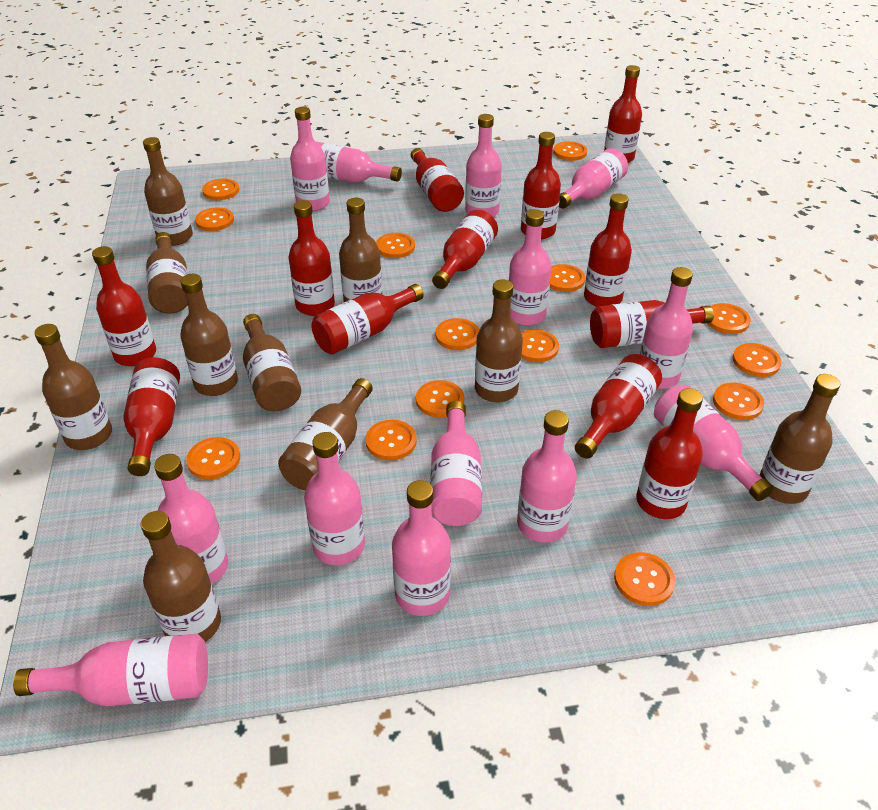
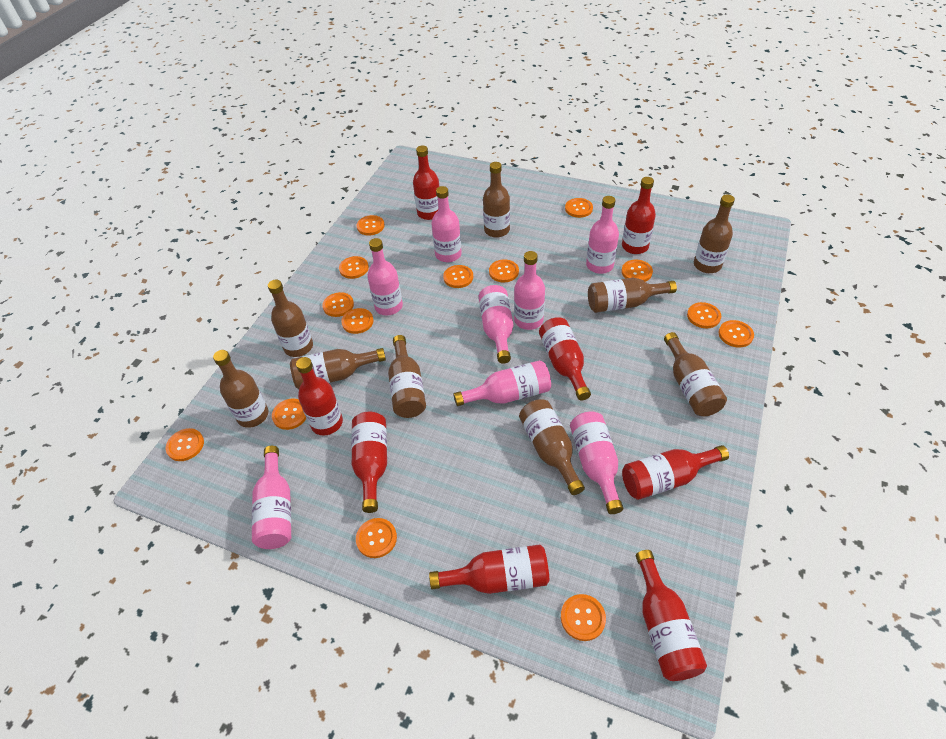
brown bottle: [34,324,112,450] [141,511,221,642] [143,137,193,246] [146,232,188,314] [180,274,238,396] [243,314,301,412] [278,378,373,490] [339,198,382,302] [475,280,523,402] [759,374,840,504] = 10 -> [213,350,268,428] [268,280,313,357] [290,348,386,389] [388,335,426,418] [483,162,510,238] [519,399,585,495] [588,278,677,313] [664,332,727,416] [694,195,735,273] = 9
pink bottle: [13,634,208,706] [154,454,228,584] [290,107,330,211] [304,432,365,565] [317,142,402,183] [392,480,451,616] [430,401,482,526] [465,114,502,217] [508,209,551,326] [517,410,577,543] [559,148,628,209] [640,267,693,389] [654,384,773,501] = 13 -> [252,446,291,549] [367,238,403,316] [431,186,462,262] [453,360,551,406] [479,285,513,364] [514,251,545,330] [570,411,623,514] [586,196,619,274] = 8
red bottle: [92,246,156,366] [123,357,180,476] [289,200,335,316] [311,284,423,354] [411,148,464,212] [432,210,498,289] [521,132,561,239] [575,354,662,459] [584,193,632,307] [590,300,714,348] [604,65,642,163] [636,388,703,519] = 12 -> [296,357,343,435] [351,412,387,513] [413,146,439,220] [429,544,549,594] [539,317,591,401] [622,177,656,254] [622,445,729,500] [636,550,707,681] = 8

